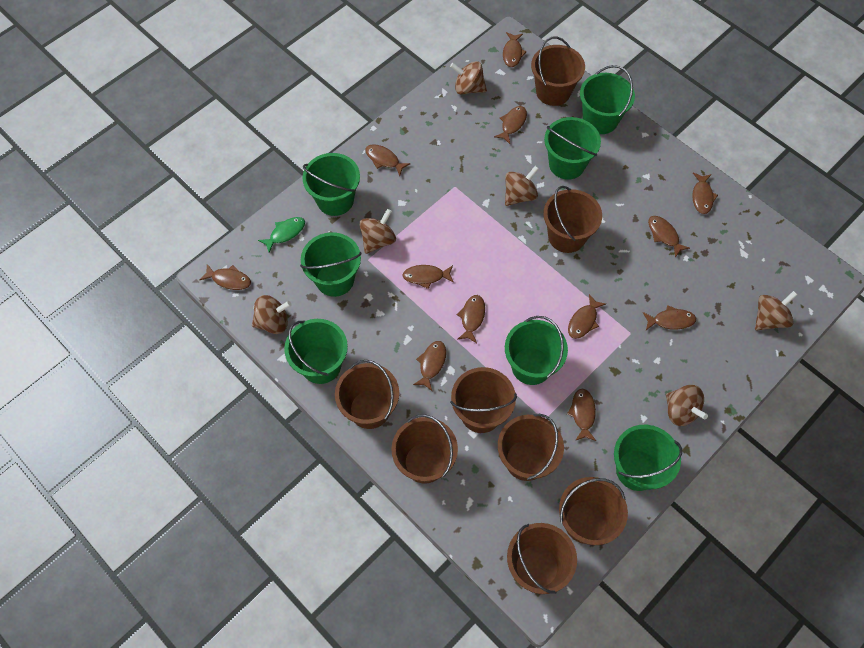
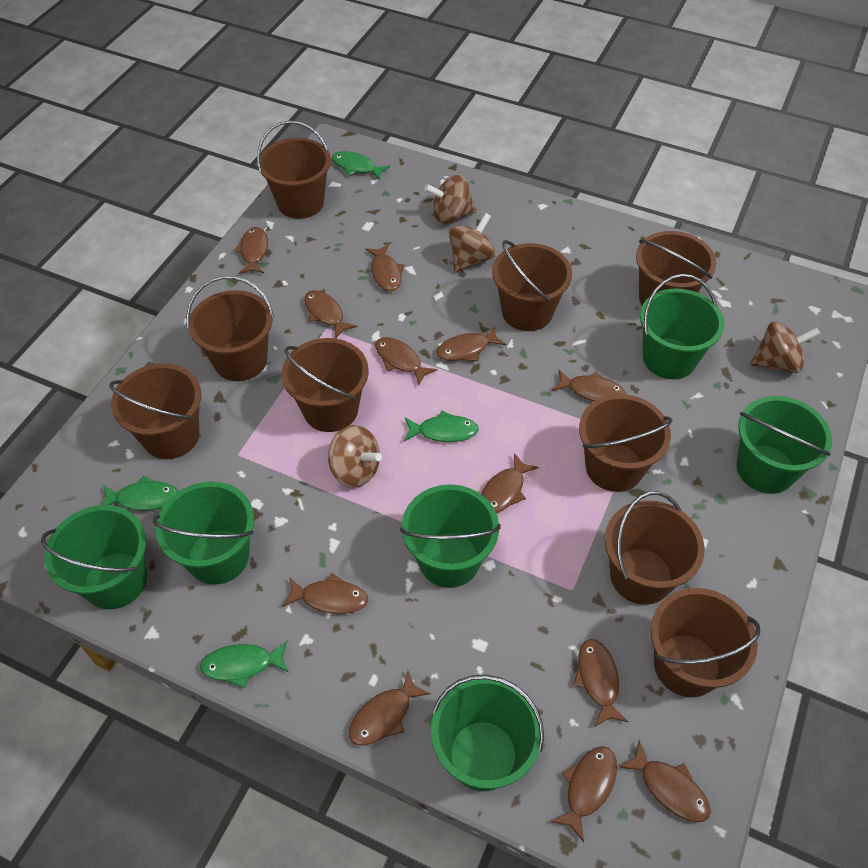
brown bucket: [335,360,399,429] [391,414,458,484] [450,367,517,433] [498,414,564,481] [507,523,577,594] [531,37,585,106] [543,186,602,253] [559,477,628,545] = 8 -> [109,364,201,459] [186,276,274,381] [257,121,331,219] [282,338,369,432] [492,240,572,331] [579,394,672,492] [605,491,705,605] [636,231,716,306] [651,588,760,697] = 9
brown spinning top: [252,295,292,334] [359,209,396,254] [450,61,487,95] [505,166,539,206] [666,385,708,426] [755,291,798,331] = 6 -> [328,425,382,488] [424,175,476,224] [449,213,495,272] [750,321,820,373] = 4
green bucket: [284,319,348,384] [300,232,361,297] [302,153,360,216] [505,316,568,385] [544,117,601,180] [580,65,635,134] [614,425,682,491] = 7 -> [41,505,147,609] [153,481,254,585] [400,484,501,588] [431,675,544,791] [640,274,725,379] [737,396,832,494] = 6
green fish: [258,217,305,253] = 1 -> [101,476,178,511] [200,641,288,688] [332,151,390,180] [404,411,479,442] = 4

